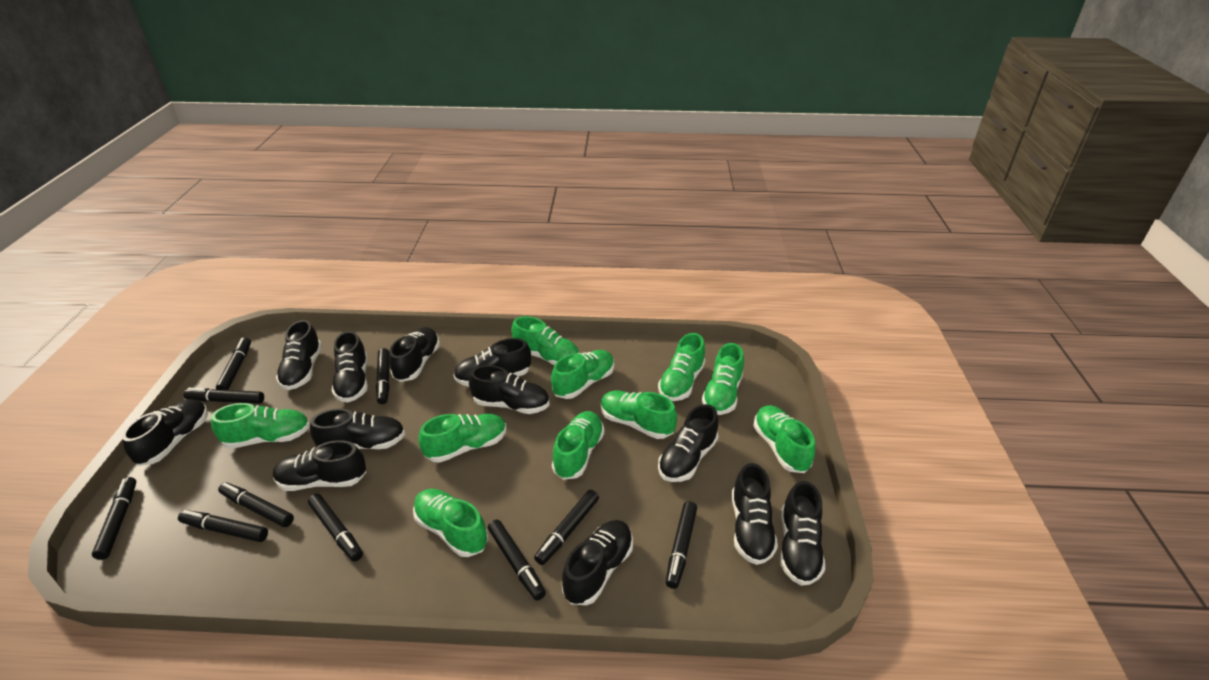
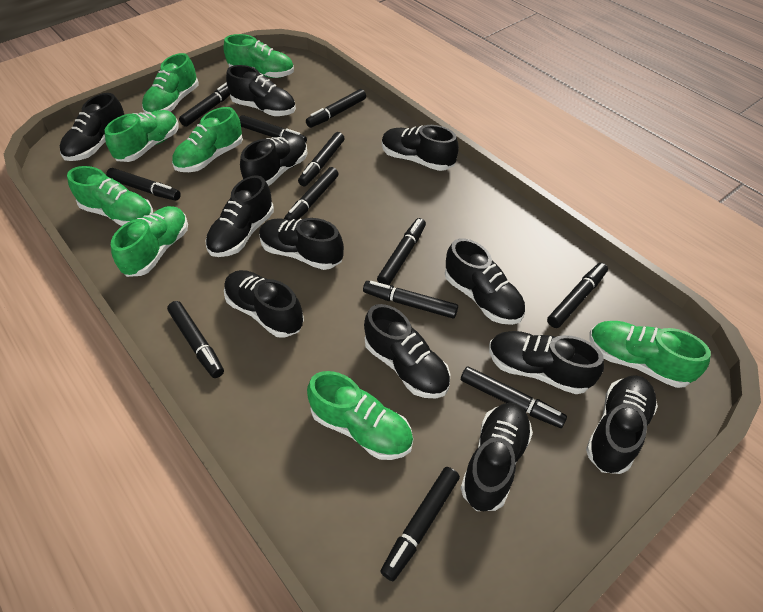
black marker: [92,477,136,560] [178,510,268,542] [183,388,264,404] [216,338,251,390] [218,482,294,527] [308,494,363,562] [376,348,390,404] [488,519,546,601] [534,490,599,565] [666,501,697,589] = 10 -> [106,168,181,201] [167,301,224,378] [179,82,230,127] [239,115,307,143] [284,167,339,220] [298,132,344,187] [306,89,366,128] [363,281,458,318] [377,218,426,285] [380,467,460,581] [461,366,567,428] [547,263,608,328] = 12
green shoe: [211,403,310,449] [413,489,488,557] [419,414,506,463] [511,316,579,365] [551,350,614,399] [552,411,604,480] [601,391,677,439] [658,333,705,401] [702,343,744,415] [753,405,815,473] = 10 -> [67,166,153,226] [105,110,179,162] [111,206,188,277] [142,53,199,113] [172,107,243,172] [223,34,294,78] [307,371,413,460] [590,321,711,388] = 8

